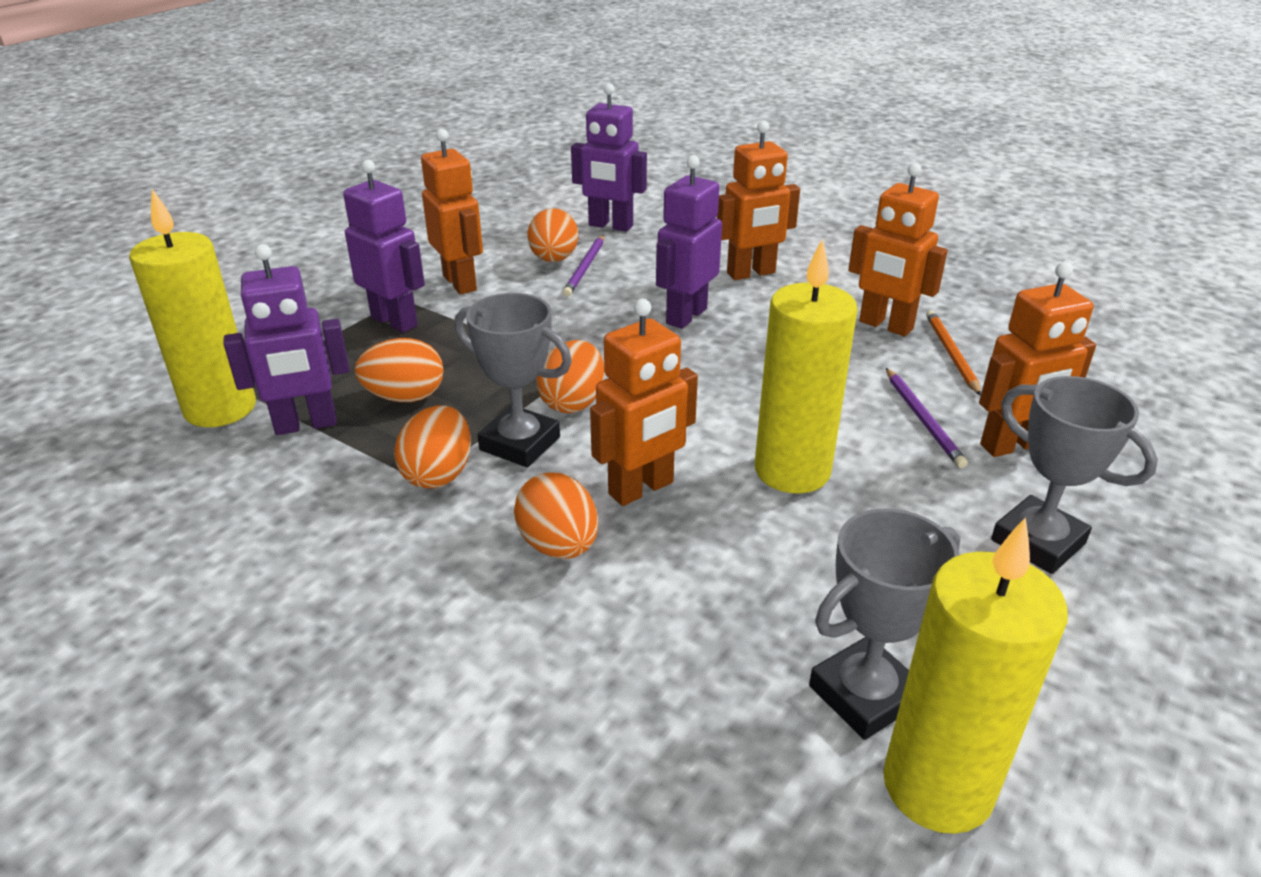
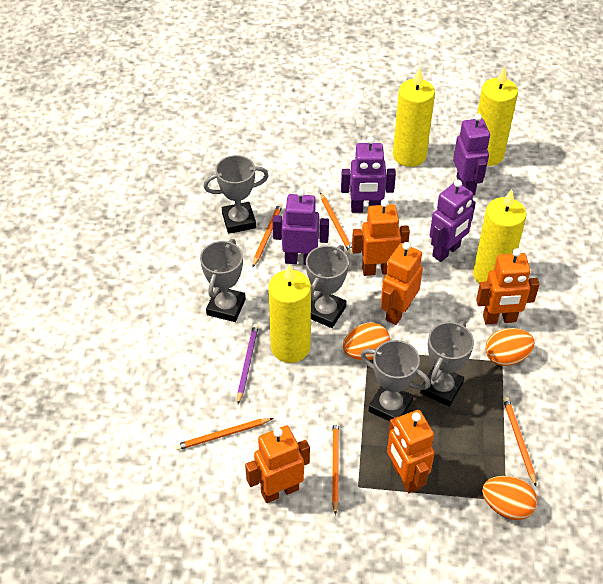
grey trophy: [455,293,572,467] [809,509,960,740] [991,376,1158,574] = 3 -> [200,239,246,322] [203,155,269,234] [306,245,349,328] [361,340,431,422] [420,321,474,407] = 5
orange egg: [355,338,444,402] [394,405,471,488] [514,473,598,559] [527,208,578,262] [536,340,604,413] = 5 -> [343,322,390,360] [482,476,537,520] [485,328,535,366] = 3
orange pencil: [926,310,981,396] = 1 -> [175,418,273,450] [253,203,283,267] [320,192,353,254] [332,421,339,515] [503,397,536,486] = 5
purple pencil: [563,235,604,297] [886,368,968,468] = 2 -> [237,324,259,404] = 1
yellow candle: [129,189,256,427] [755,239,858,494] [883,517,1068,834] = 3 -> [268,264,311,363] [393,68,435,167] [473,189,526,284] [477,67,518,166] = 4

